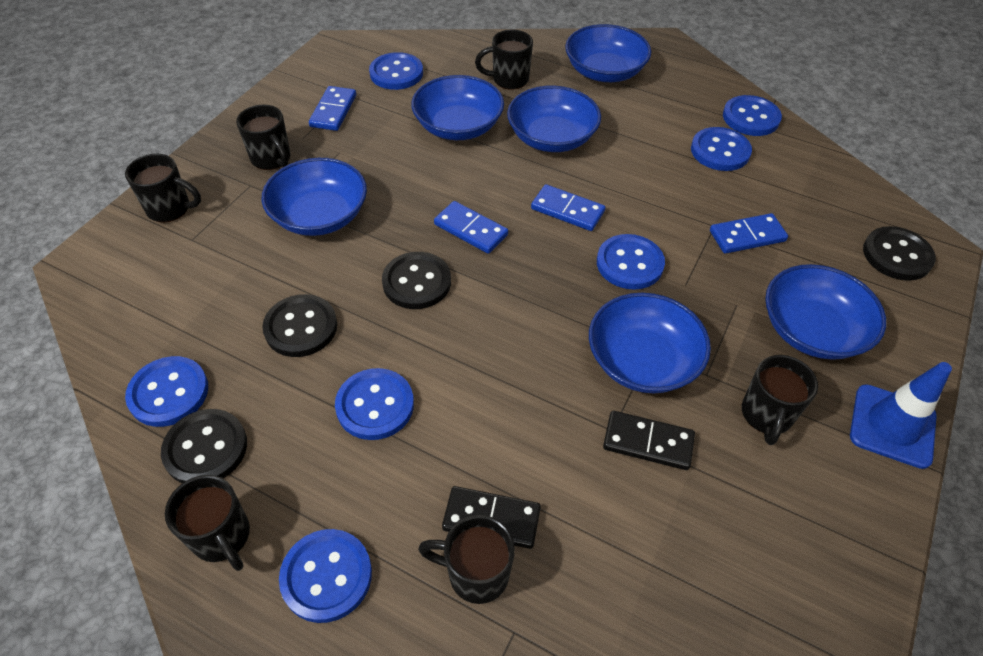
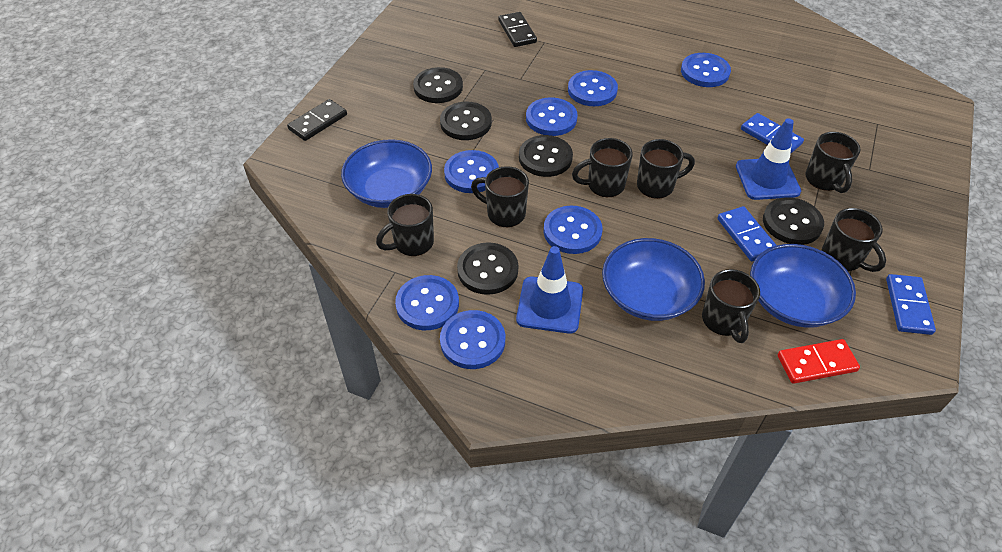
black button: [161,409,247,483] [262,294,337,357] [382,252,451,309] [863,226,936,281] = 4 -> [413,67,463,103] [440,102,492,140] [457,242,518,295] [519,135,573,177] [763,197,824,245] = 5
black mug: [125,154,201,222] [165,475,250,571] [236,105,291,170] [418,515,515,604] [475,30,533,90] [742,355,818,445] = 6 -> [376,194,434,256] [471,166,529,227] [572,138,633,197] [637,139,695,199] [702,269,760,343] [805,132,861,193] [821,208,886,272] = 7
blue bowl: [261,158,367,236] [411,75,504,140] [507,86,601,152] [565,24,651,82] [589,293,711,393] [765,264,886,360] = 6 -> [341,139,432,208] [602,238,705,321] [750,244,856,328] = 3
blue domino: [309,86,356,131] [434,201,508,254] [531,184,606,231] [710,213,788,254] = 4 -> [717,206,777,261] [741,113,804,153] [886,274,936,335] = 3
blue traffic cone: [850,362,952,469] = 1 -> [516,246,583,334] [736,118,801,200] = 2
red domino: none = 0 -> [778,339,860,384] = 1

